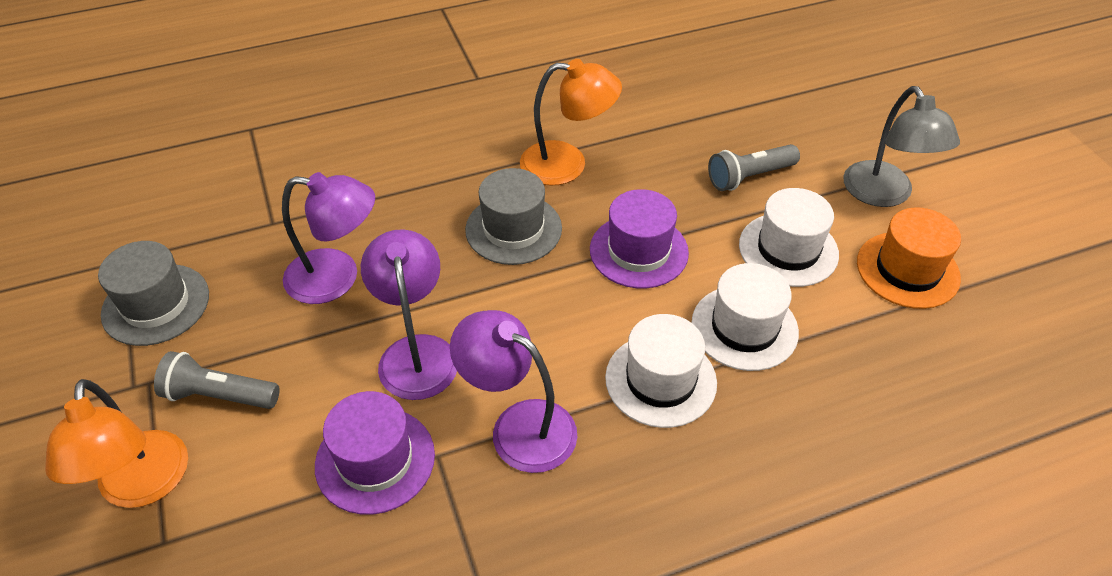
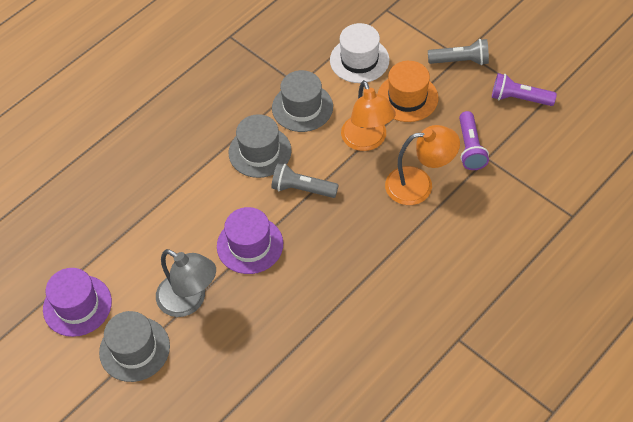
grey hat: [98,241,209,346] [465,168,562,265] = 2 -> [99,311,170,382] [229,114,291,178] [272,70,333,132] = 3
purple flashlight: none = 0 -> [459,111,489,170] [492,73,557,106] = 2
purple lamp: [282,172,375,304] [361,229,457,400] [450,310,577,473] = 3 -> none = 0
white hat: [605,314,717,428] [692,263,799,371] [739,188,839,287] = 3 -> [330,23,389,83] = 1

